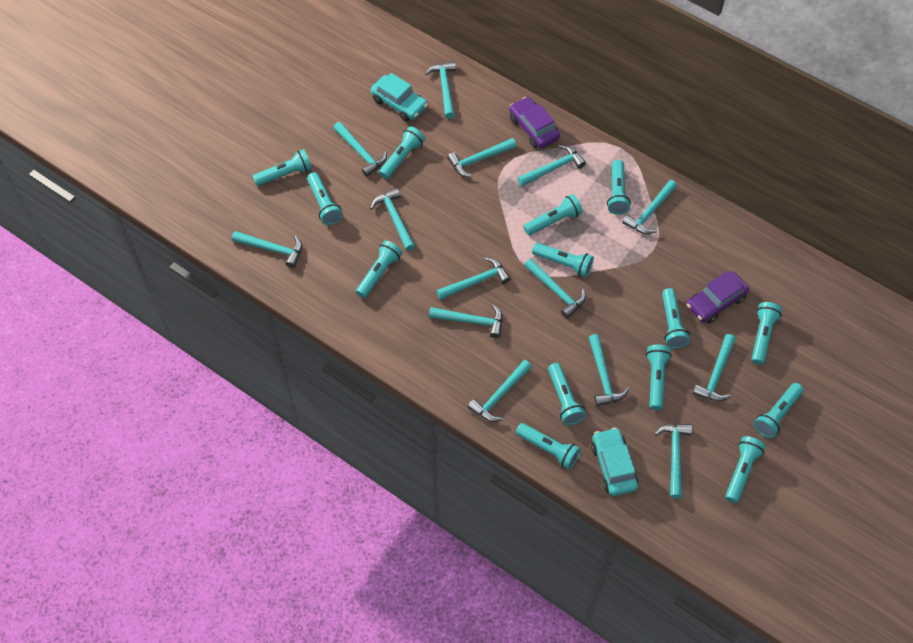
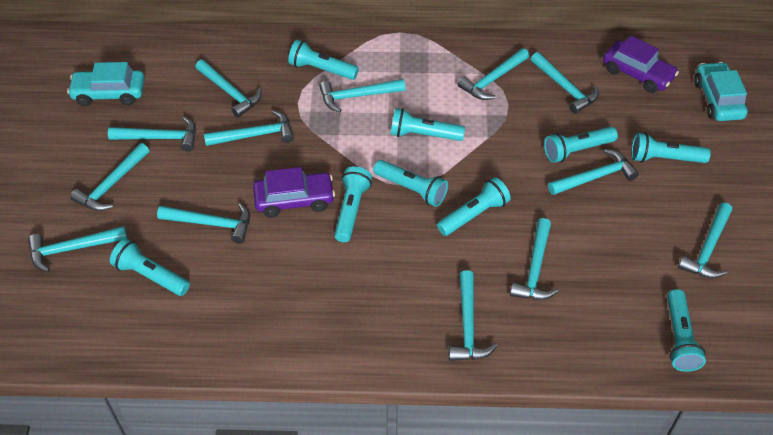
turquoise flashlight: [253,149,312,186] [307,172,343,225] [356,241,403,298] [379,126,425,179] [516,423,581,470] [523,194,583,235] [532,243,594,278] [548,363,586,425] [607,160,631,215] [646,345,672,410] [662,288,690,348] [725,436,766,503] [751,302,782,365] [754,383,804,438] = 14 -> [110,239,190,296] [288,40,359,80] [334,166,372,242] [373,160,448,207] [391,108,465,141] [437,177,511,236] [544,127,618,163] [631,133,711,163] [667,289,706,372] = 9
turquoise hammer: [232,231,302,268] [333,122,387,177] [370,188,415,251] [425,61,456,119] [429,304,503,338] [437,257,510,300] [447,138,516,178] [468,360,532,422] [517,145,586,186] [524,259,586,318] [589,334,629,406] [622,180,677,234] [654,424,692,499] [693,334,736,401] = 14 -> [28,226,127,272] [70,143,150,211] [108,117,196,152] [157,203,250,244] [195,60,262,118] [204,110,294,146] [319,79,405,112] [449,270,497,361] [457,48,529,100] [510,218,559,300] [531,52,599,114] [548,149,639,195] [678,203,732,278] = 13

